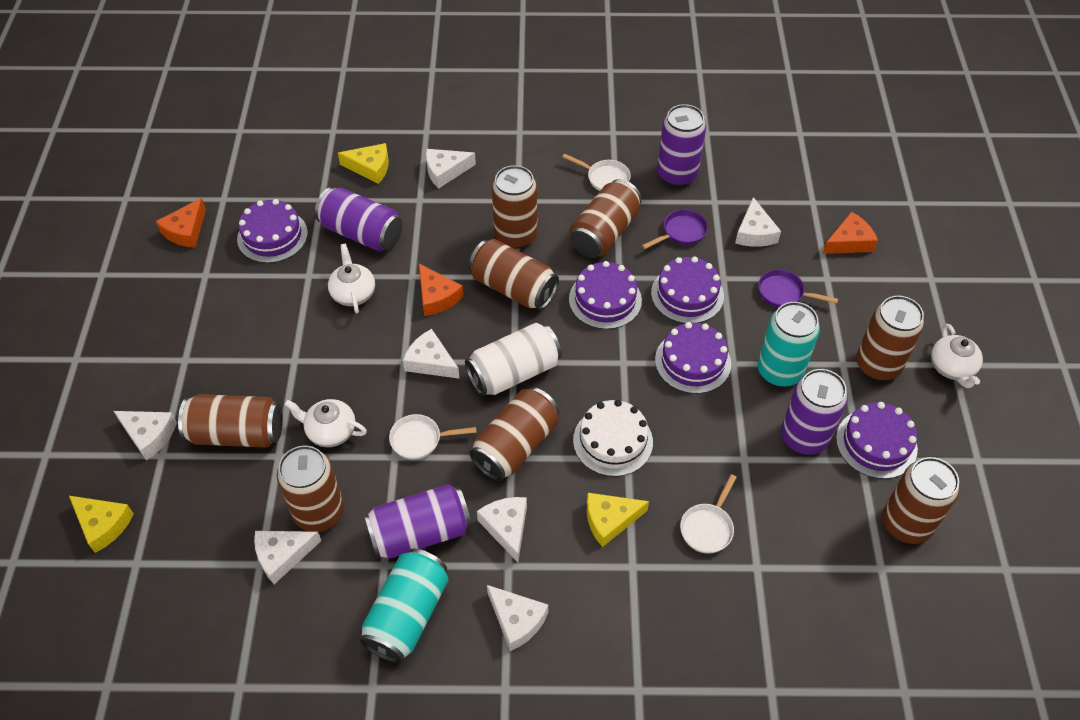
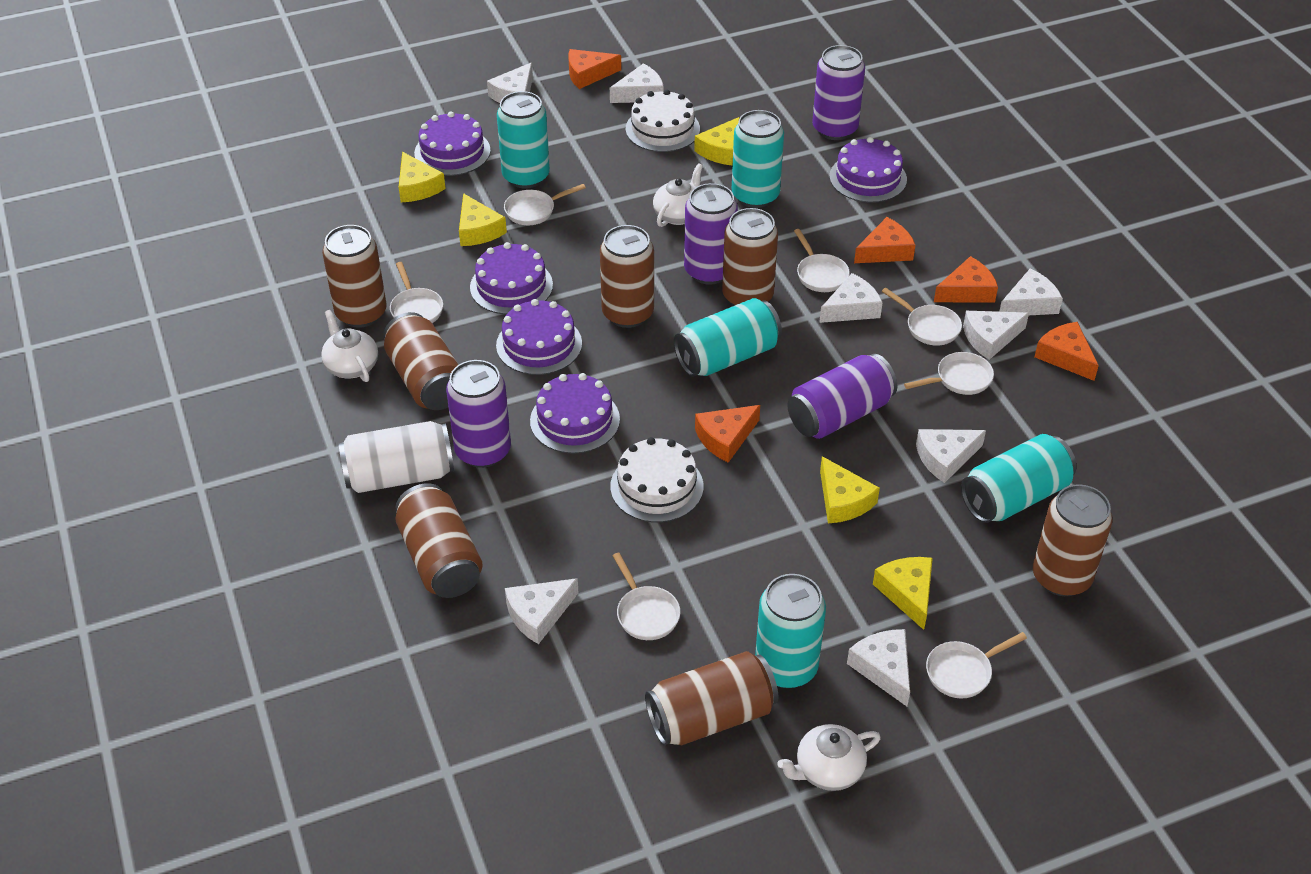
brown can: [178,394,283,448] [277,445,344,532] [469,239,559,310] [469,387,559,481] [492,165,537,249] [570,179,642,258] [856,296,924,381] [882,457,960,544] = 8 -> [322,225,387,327] [383,312,458,410] [395,483,483,598] [600,225,654,328] [645,651,778,746] [722,208,778,306] [1033,484,1113,596] = 7
orange cheese: [156,198,206,248] [419,264,463,316] [823,212,878,254] = 3 -> [568,49,621,89] [695,405,760,463] [854,217,915,263] [934,256,998,303] [1035,322,1099,381] = 5
purple pan: [642,209,708,249] [758,269,838,307] = 2 -> none = 0
turquoise can: [359,549,449,663] [757,302,820,387] = 2 -> [497,91,550,188] [674,298,782,377] [732,110,784,208] [755,574,826,688] [961,434,1077,523] = 5
white cake: [573,400,653,477] = 1 -> [610,437,704,522] [626,89,700,152] = 2
white cheese: [114,411,177,460] [254,531,321,584] [403,329,460,379] [426,149,476,189] [477,497,527,562] [487,585,548,651] [735,197,781,247] = 7 -> [487,63,533,103] [505,578,578,644] [610,64,664,103] [819,273,883,323] [847,629,910,706] [916,429,986,483] [963,311,1029,360] [999,268,1063,315] = 8
white pan: [389,414,477,459] [562,153,631,191] [680,474,737,554] = 3 -> [390,262,443,323] [504,184,586,225] [613,553,680,640] [794,229,850,292] [882,288,962,346] [904,352,994,395] [926,632,1027,698] = 7
yellow cheese: [69,496,134,553] [338,143,389,184] [587,493,649,547] = 3 -> [399,152,446,202] [459,193,507,246] [694,117,740,166] [820,456,880,523] [873,557,933,630] = 5

